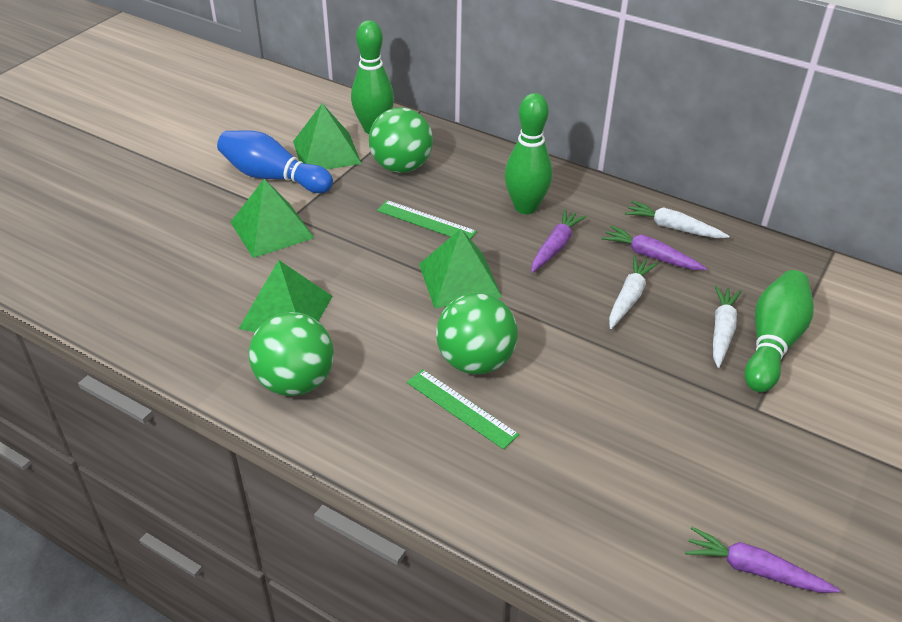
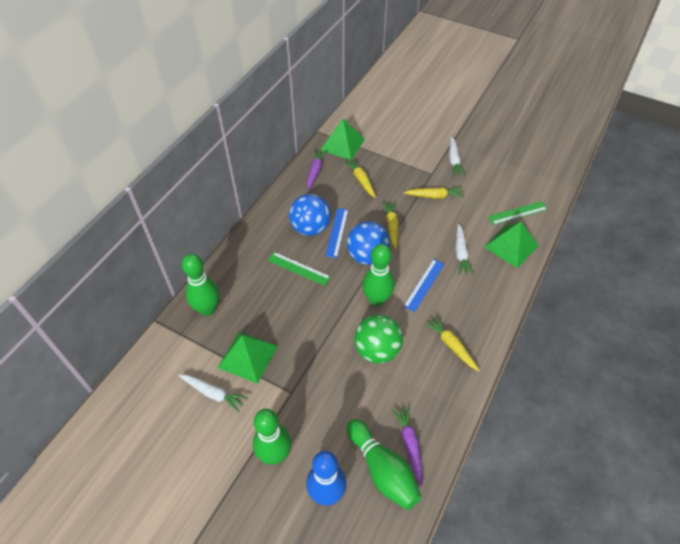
blue ball: none = 0 -> [289,194,331,236] [347,221,390,265] = 2
blue ruler: none = 0 -> [325,208,349,258] [403,259,444,312] = 2
green ball: [249,312,334,396] [369,107,433,173] [436,293,518,374] = 3 -> [354,314,403,363] = 1
green bowling pin: [351,20,394,134] [505,93,552,214] [745,270,814,392] = 3 -> [182,254,220,316] [253,409,292,465] [346,419,421,510] [362,244,395,306] = 4
green pyramid: [230,179,314,258] [239,260,333,332] [293,103,362,170] [419,229,502,308] = 4 -> [218,332,278,384] [321,119,365,160] [484,222,539,268] = 3
purple carrot: [531,209,587,273] [601,225,707,270] [685,527,840,593] = 3 -> [307,149,327,190] [392,406,423,486] = 2
yellow carrot: none = 0 -> [343,158,376,198] [382,201,399,249] [403,187,464,199] [424,315,480,371] = 4

